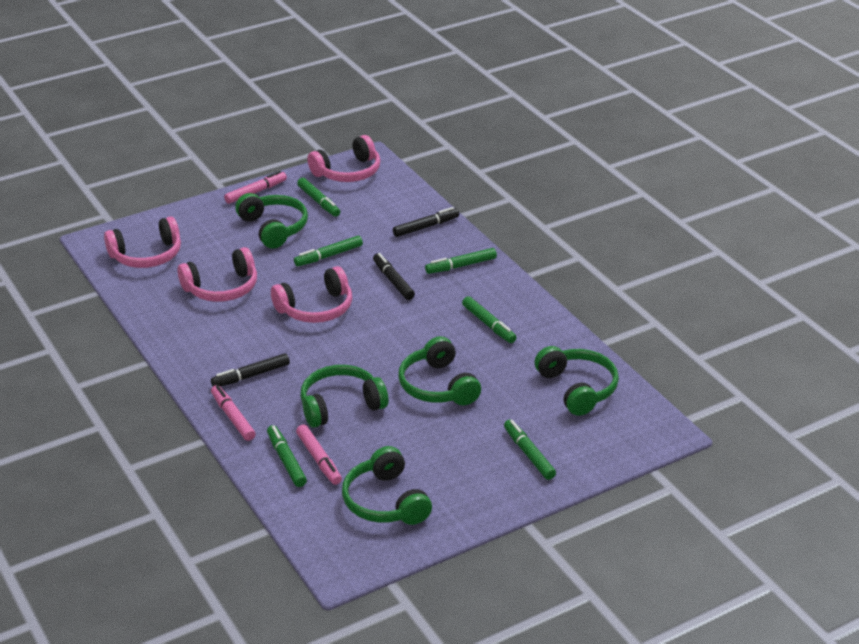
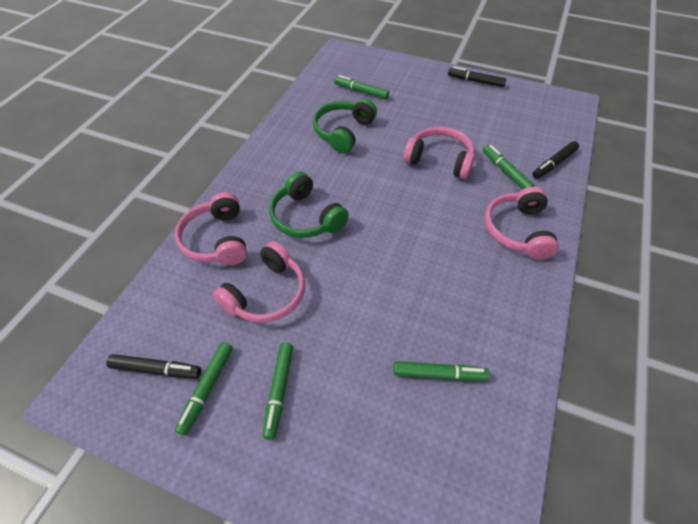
green headphones: [235,193,308,248] [300,365,388,428] [342,446,432,525] [399,336,481,405] [534,346,619,416] = 5 -> [269,172,349,238] [313,99,377,153] = 2
green marker: [267,425,307,487] [294,236,363,266] [297,178,340,217] [425,248,497,274] [462,296,517,343] [504,420,556,480] = 6 -> [175,342,233,436] [263,343,293,440] [334,75,389,99] [393,361,490,381] [483,145,535,189] = 5
pink marker: [211,385,256,441] [224,171,287,204] [296,424,342,485] = 3 -> none = 0

